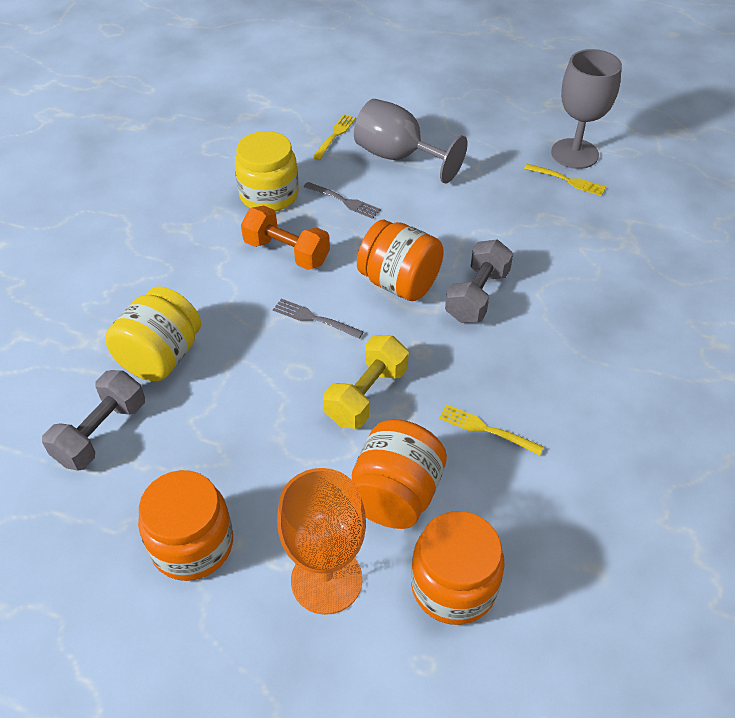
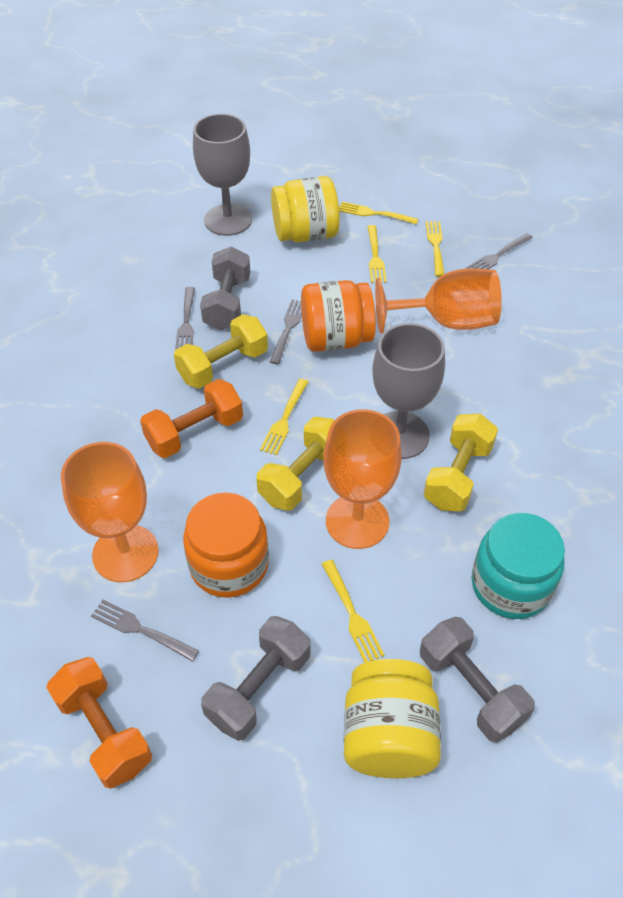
grey dumbbell: [42,370,145,471] [445,240,513,323] = 2 -> [200,246,250,331] [201,616,310,741] [420,617,535,743] = 3
grey fork: [273,299,364,339] [304,182,381,219] = 2 -> [91,600,199,662] [175,287,195,350] [270,299,302,364] [466,234,533,269] = 4
orange dumbbell: [241,206,330,270] = 1 -> [46,657,152,789] [140,379,243,458] = 2
orange goblet: [277,468,366,615] = 1 -> [61,442,159,582] [323,409,402,549] [375,268,502,333] = 3
orange jar: [138,470,233,581] [352,420,447,529] [357,220,444,301] [411,511,505,625] = 4 -> [183,492,269,598] [301,280,376,352] = 2
turquoise jar: none = 0 -> [471,513,565,619] = 1
yellow dumbbell: [323,335,409,429] = 1 -> [174,314,268,389] [256,417,335,511] [424,414,498,511] = 3
yellow fork: [312,114,356,160] [439,404,544,455] [524,164,606,196] = 3 -> [260,379,308,455] [322,560,384,663] [339,202,418,224] [367,225,387,283] [426,221,444,277] = 5

